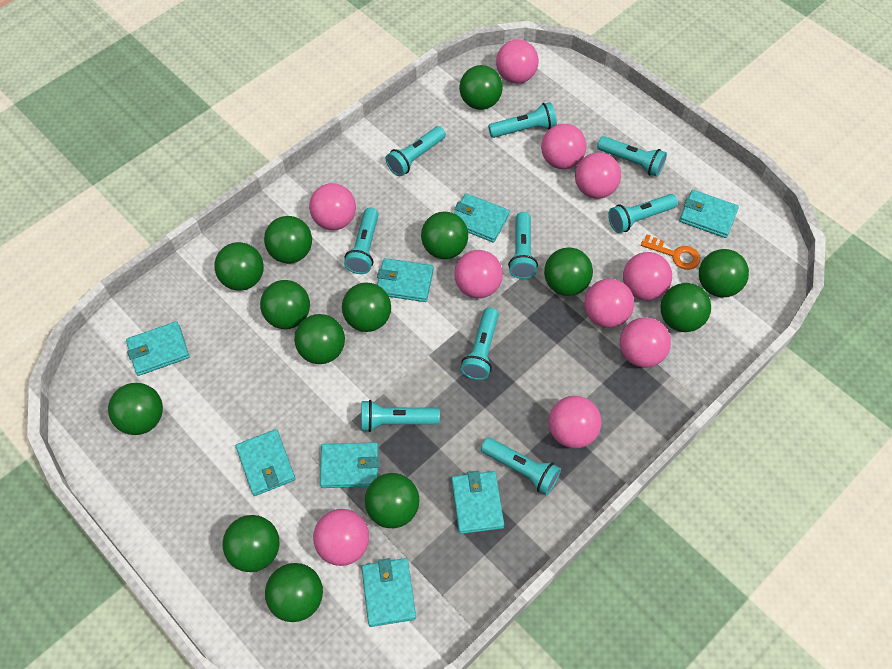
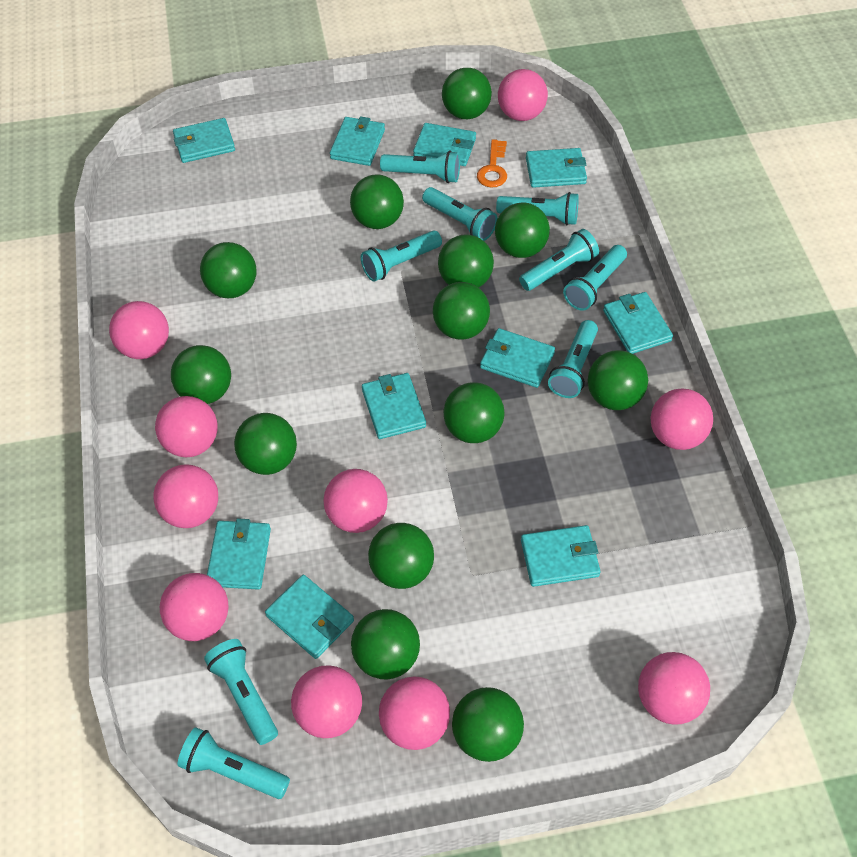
green ball: [108,383,163,435] [214,242,264,291] [223,515,279,572] [260,280,310,329] [264,216,312,263] [265,563,323,622] [294,314,345,364] [342,282,391,332] [365,473,419,528] [421,212,468,259] [459,65,503,110] [544,247,593,296] [660,283,711,332] [699,249,749,297] = 14 -> [171,345,231,404] [200,242,257,298] [234,413,297,475] [350,174,404,229] [351,609,420,679] [368,523,434,589] [433,282,490,340] [438,234,494,288] [442,68,492,119] [443,382,504,443] [452,687,524,762] [495,202,550,258] [587,350,648,410] = 13
turquoise wallet: [126,321,190,376] [236,429,296,496] [320,442,379,488] [361,558,416,627] [377,258,434,302] [451,471,504,534] [454,193,510,243] [679,190,739,238] = 8 -> [173,118,235,163] [207,518,271,590] [265,575,354,659] [330,116,385,166] [362,373,426,439] [413,123,476,166] [480,328,555,388] [521,525,601,587] [526,148,587,188] [603,292,673,354] = 10

